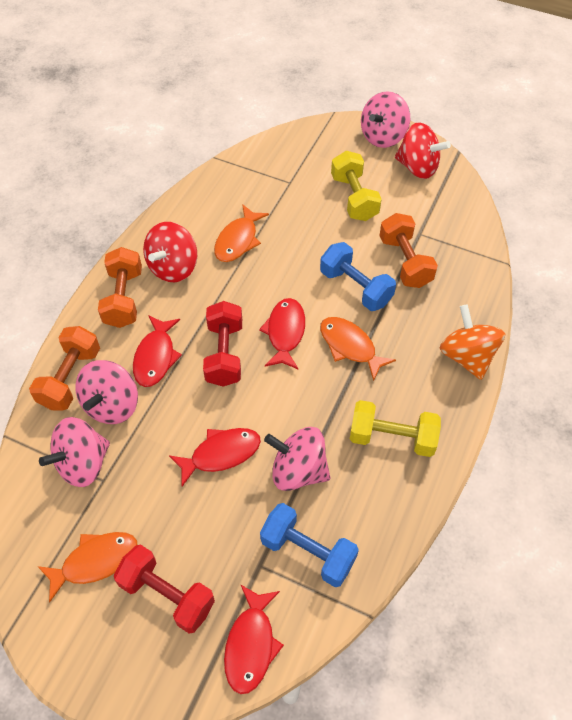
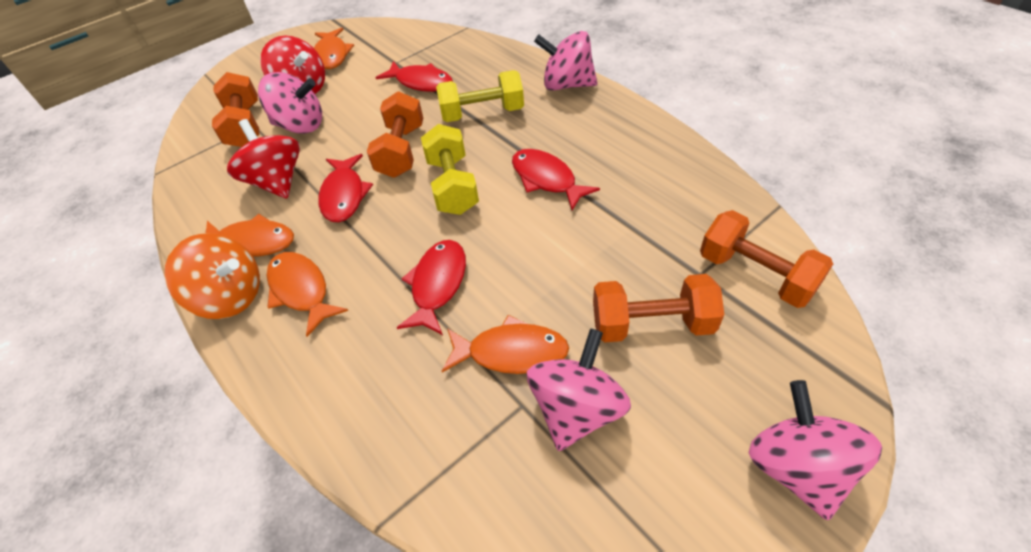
blue dumbbell: [260,503,359,587] [320,242,396,311] = 2 -> none = 0
orange dumbbell: [29,326,100,410] [98,247,142,328] [379,213,438,288] = 3 -> [212,72,259,147] [367,91,423,178] [593,274,724,342] [700,210,833,308] = 4
orange fish: [37,532,137,603] [214,204,269,262] [320,317,396,381] = 3 -> [206,214,294,257] [267,252,348,337] [314,28,354,69] [442,315,569,374] = 4
red dumbbell: [114,545,215,633] [203,301,242,387] = 2 -> none = 0

